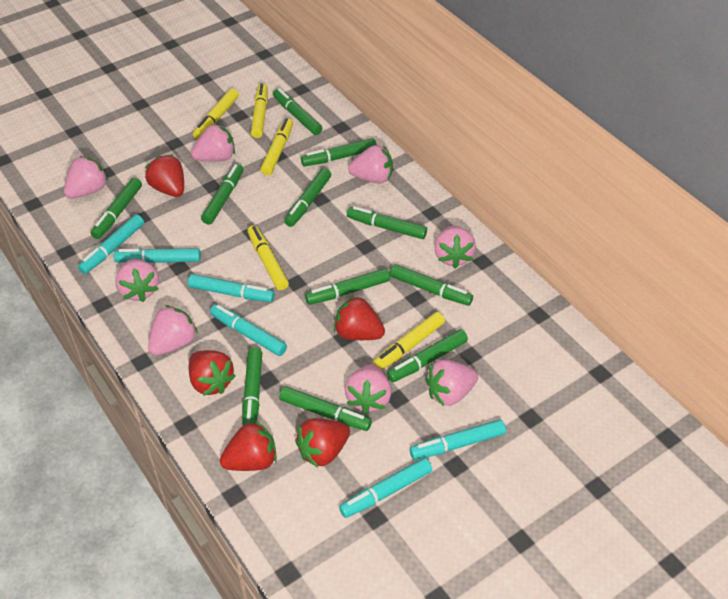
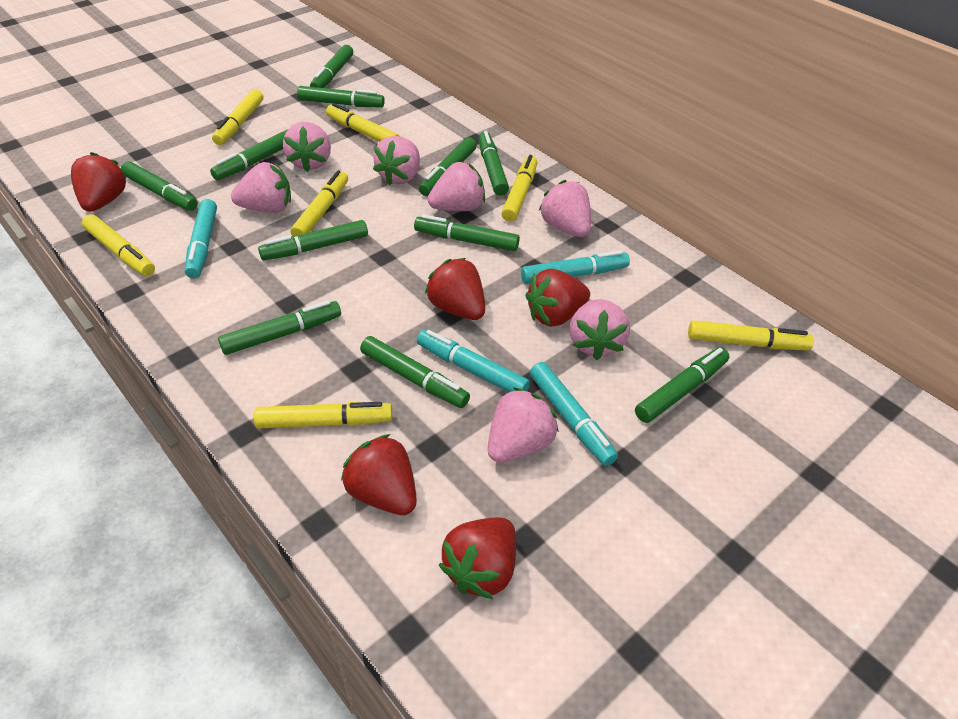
pink strawberry: [64,156,108,198] [115,259,159,302] [148,305,198,355] [191,124,235,162] [345,364,391,414] [348,145,393,183] [425,359,478,406] [434,226,476,268] = 8 -> [231,162,291,213] [283,122,331,172] [373,136,420,185] [428,162,485,211] [488,387,559,463] [539,180,591,237] [570,299,630,360] = 7
turquoise marker: [78,214,144,274] [113,248,201,263] [188,274,275,302] [210,304,287,356] [339,458,432,518] [410,420,506,460] = 6 -> [185,199,217,278] [417,330,530,392] [521,250,630,284] [530,362,618,466] = 4
yellow marker: [193,88,239,140] [247,225,289,290] [251,83,268,138] [261,118,293,175] [372,312,445,370] = 5 -> [82,214,155,276] [212,89,263,145] [254,402,392,428] [290,170,348,237] [326,103,399,142] [501,155,538,222] [688,320,814,350] = 7

